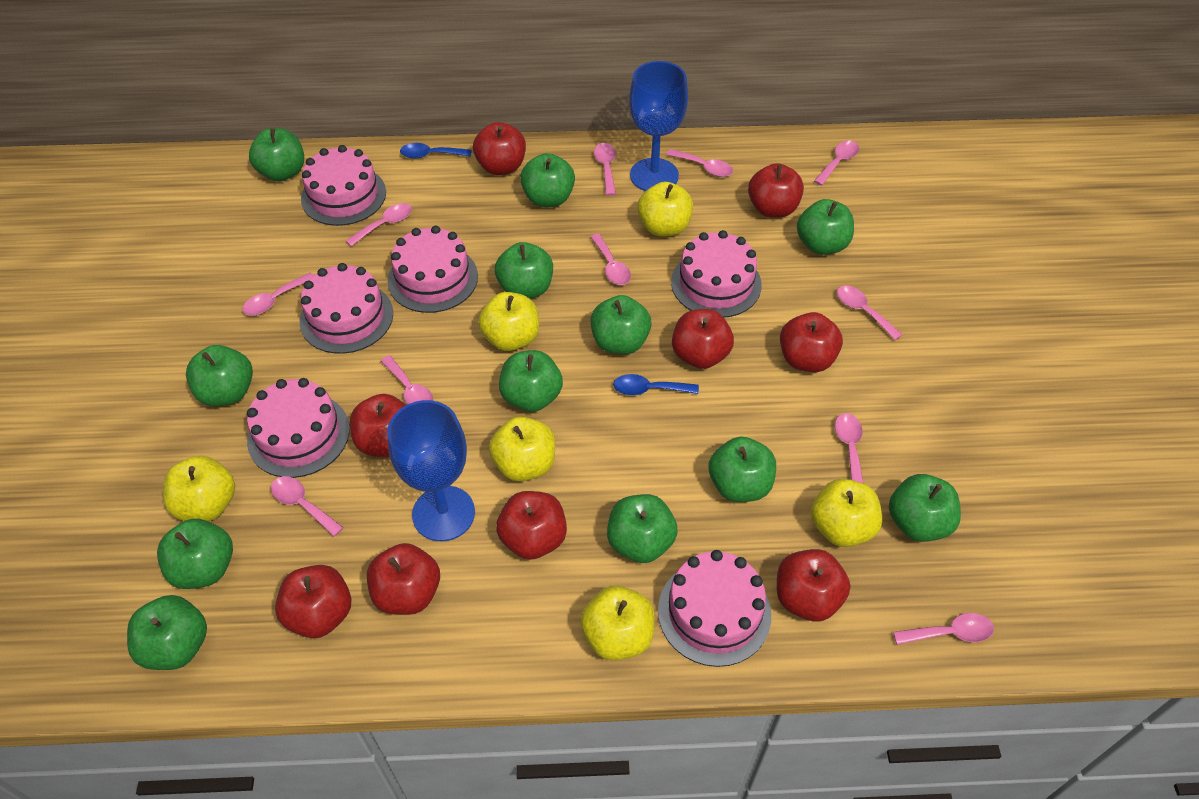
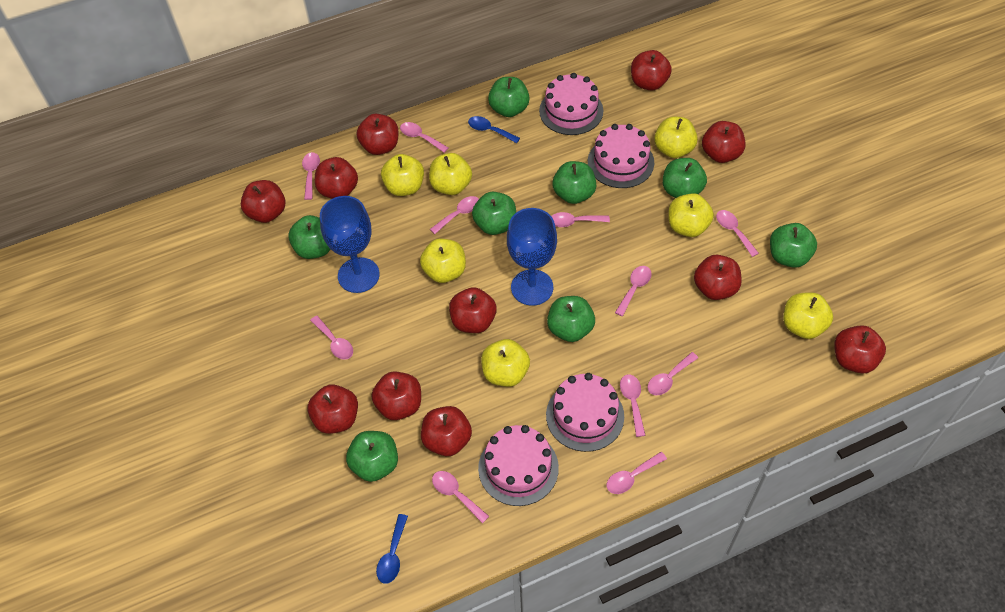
green apple: [127,595,207,670] [157,519,233,589] [186,345,253,406] [249,128,304,181] [495,242,553,299] [499,350,563,412] [520,153,575,207] [590,295,652,354] [607,494,678,563] [709,437,776,502] [797,199,854,255] [889,474,961,542] = 12 -> [289,215,330,259] [346,431,398,482] [472,192,516,235] [488,77,530,117] [547,296,595,342] [553,161,596,204] [663,158,707,198] [770,223,817,268] = 8
pink cake: [247,378,350,478] [300,263,393,354] [301,145,386,226] [388,226,478,313] [658,550,771,667] [671,230,762,318] = 6 -> [478,425,559,506] [539,73,604,135] [546,373,624,452] [588,124,654,188] = 4
red apple: [275,565,351,638] [350,394,406,457] [367,543,440,615] [473,122,526,175] [496,491,567,560] [672,309,734,369] [748,163,804,218] [777,549,850,621] [780,312,843,372] = 9 -> [241,180,286,223] [307,384,358,434] [315,157,358,199] [357,114,399,155] [372,371,421,420] [421,406,472,456] [449,287,496,333] [631,50,672,91] [694,255,742,300] [702,121,745,163] [834,325,886,373] = 11
yellow apple: [163,456,235,521] [478,292,539,351] [489,416,555,481] [580,586,655,660] [637,182,693,237] [811,479,882,547] = 6 -> [381,154,424,196] [420,239,466,283] [429,153,472,195] [481,339,530,387] [654,117,698,158] [668,193,714,237] [783,292,833,339] = 7

